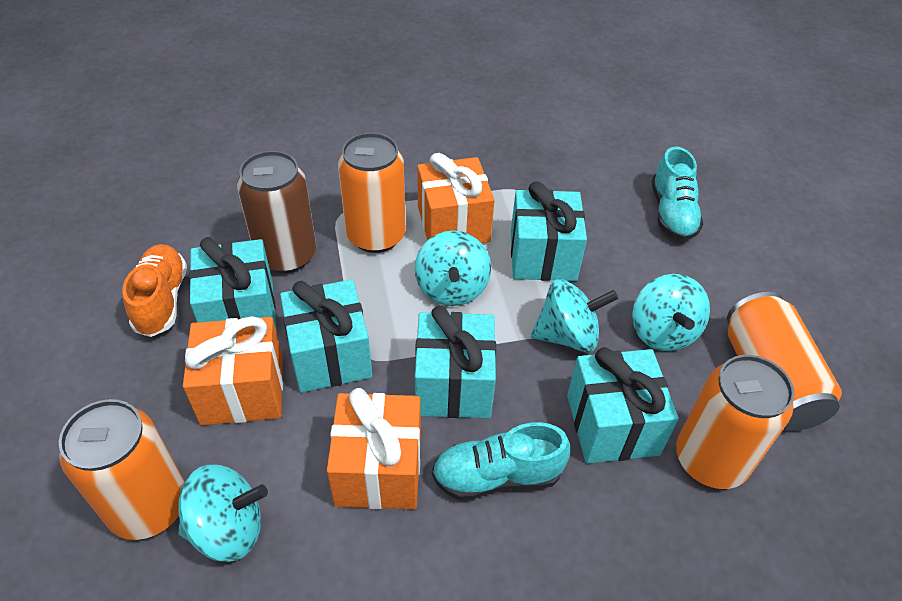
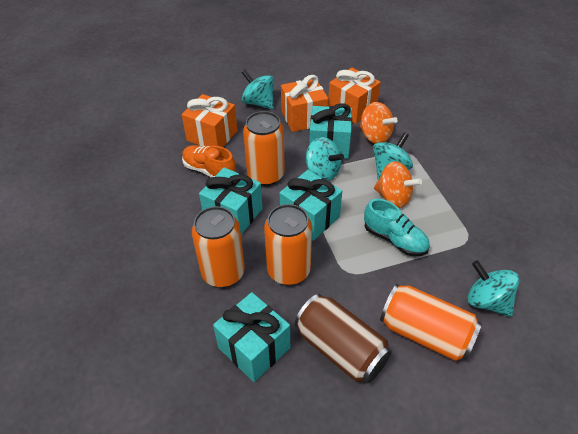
orange spinning top: none = 0 -> [359,102,398,144] [374,161,422,208] = 2
turquoise gift: [189,237,277,333] [280,279,372,393] [415,305,496,418] [511,181,587,281] [567,347,679,464] = 5 -> [199,167,263,234] [213,292,290,382] [280,170,342,241] [309,103,352,159] = 4
turquoise shoe: [432,422,570,500] [651,146,704,241] = 2 -> [364,199,430,256] = 1

